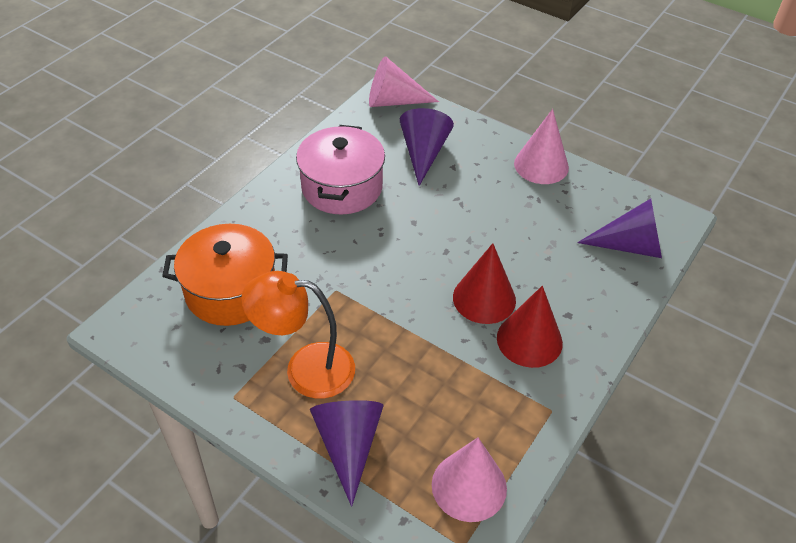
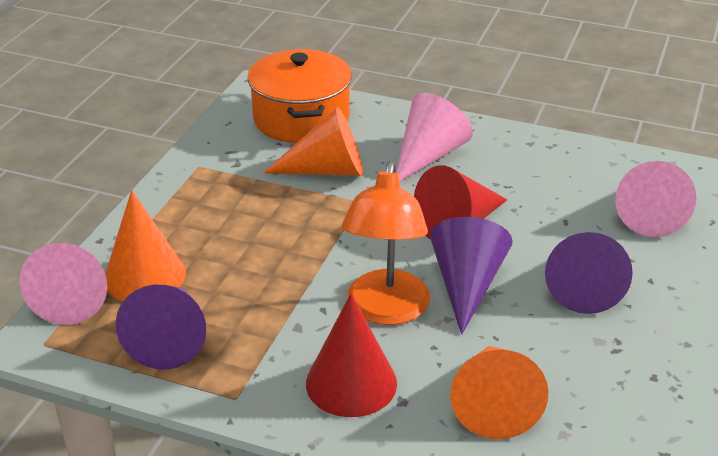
orange cone: none = 0 -> [105,190,186,301] [263,107,363,176] [450,346,548,439] = 3
pink pot: [296,125,385,215] = 1 -> none = 0

